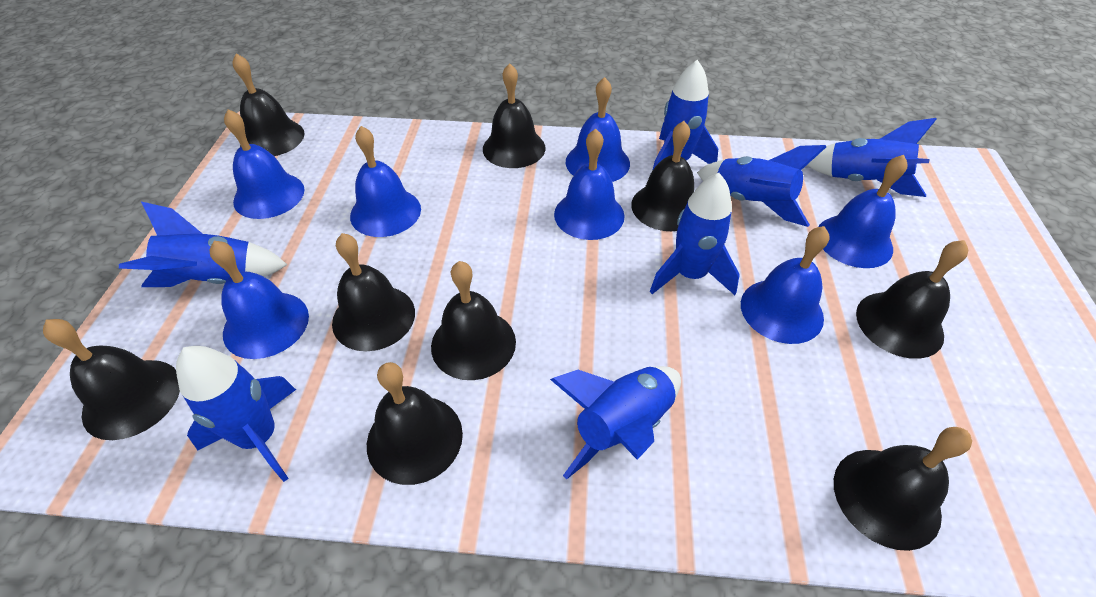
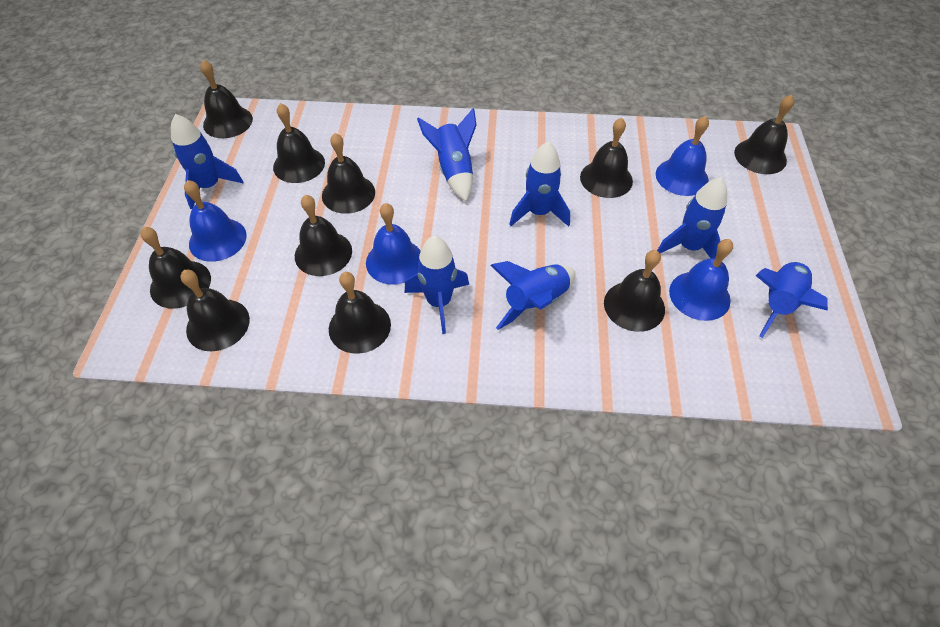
black bell: [43,319,180,440] [233,54,305,156] [332,233,415,351] [367,362,463,485] [431,261,516,380] [483,63,545,168] [631,121,694,231] [834,427,972,551] [856,240,968,359] = 9 -> [140,227,211,309] [180,270,250,351] [200,60,253,138] [273,103,325,183] [295,195,352,276] [322,133,375,214] [329,272,391,354] [580,118,633,198] [604,250,665,332] [734,95,794,174] = 10
blue bell: [209,241,309,359] [224,109,305,219] [350,126,421,237] [554,129,625,240] [566,77,630,182] [741,226,830,344] [818,155,908,268] = 7 -> [184,180,247,262] [366,203,421,285] [656,116,709,196] [669,239,733,321] = 4

